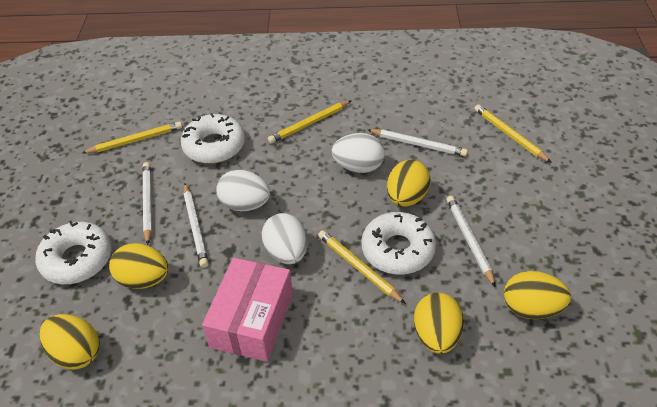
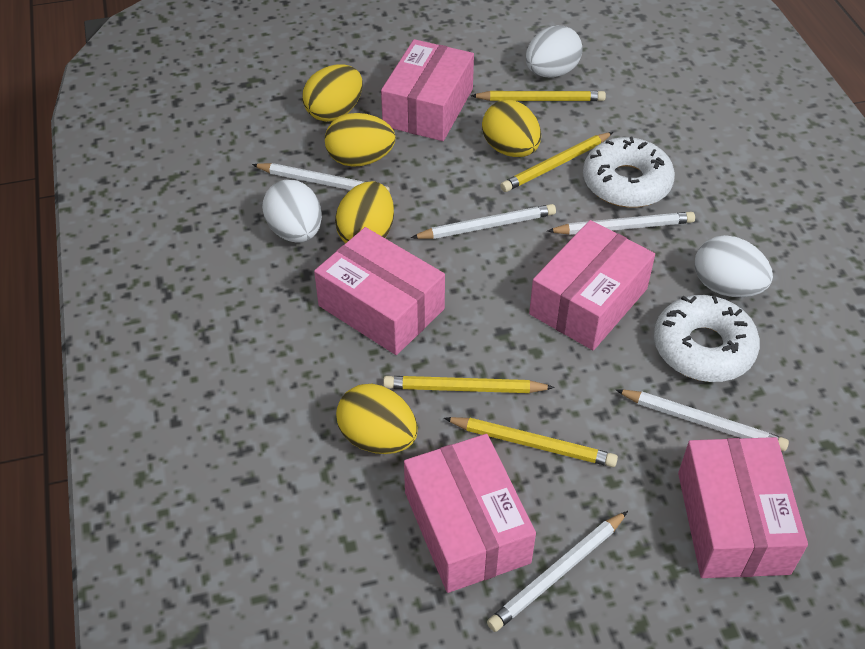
pink box: [202,258,293,362] = 1 -> [314,227,445,355] [381,39,474,141] [404,434,536,593] [529,220,655,350] [678,437,808,578] = 5
white donut: [35,221,112,284] [181,113,245,164] [361,212,436,275] = 3 -> [583,137,675,208] [654,295,760,382] = 2
white pencil: [143,162,152,245] [183,184,209,268] [367,129,468,156] [446,196,496,287] = 4 -> [252,163,390,192] [411,204,556,239] [487,511,628,632] [547,212,695,235] [616,390,789,451] = 5

